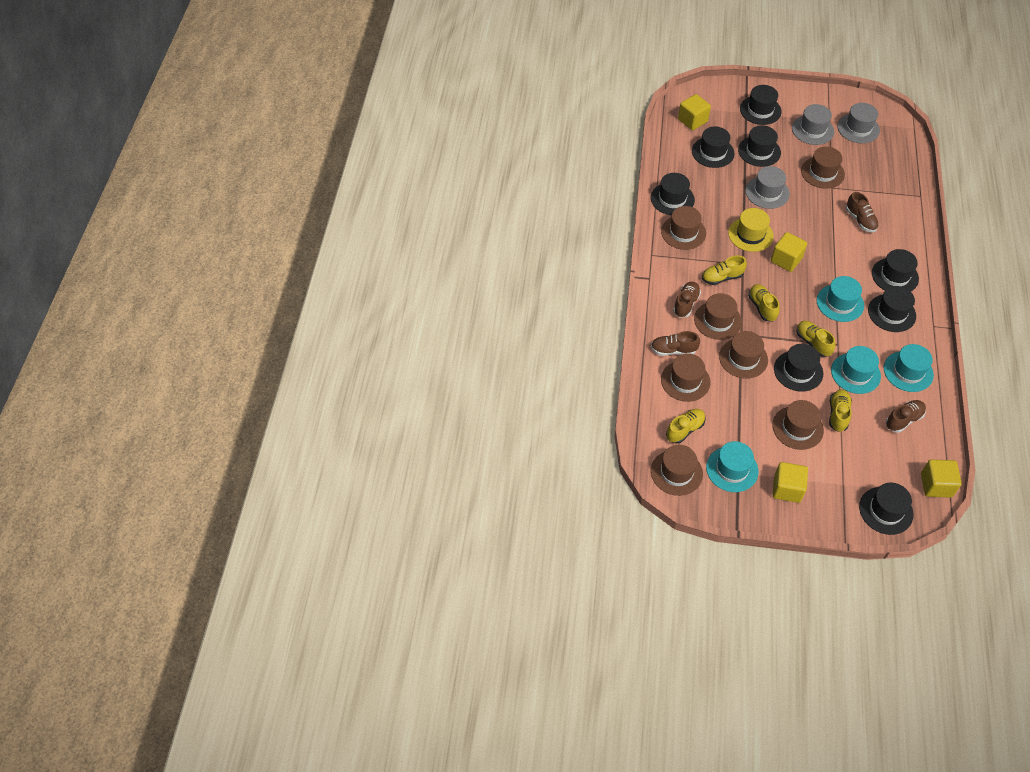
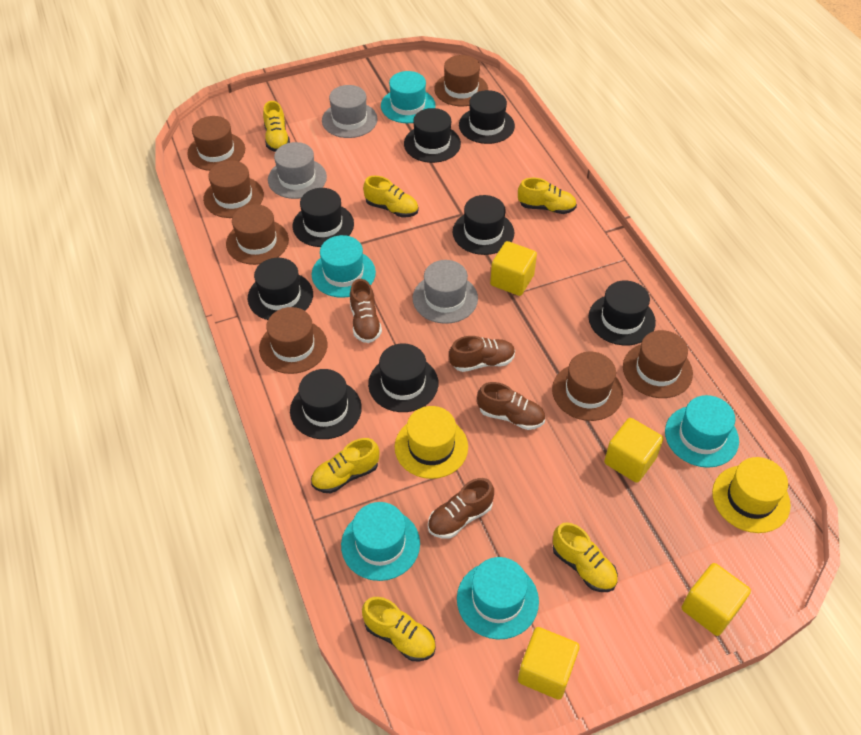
turquoise hat: [706,441,758,492] [817,276,864,322] [831,346,881,394] [884,344,934,392] = 4 -> [311,235,376,298] [341,502,420,581] [381,71,436,123] [457,557,539,639] [665,395,739,468] = 5
yellow hat: [728,208,774,252] = 1 -> [395,406,468,479] [712,457,791,533] = 2
yellow shoe: [666,409,706,444] [702,255,747,285] [748,284,780,322] [796,321,835,357] [829,390,852,432] = 5 -> [263,101,290,152] [311,438,379,493] [362,597,436,662] [363,176,418,218] [518,178,577,214] [553,522,618,592] = 6

